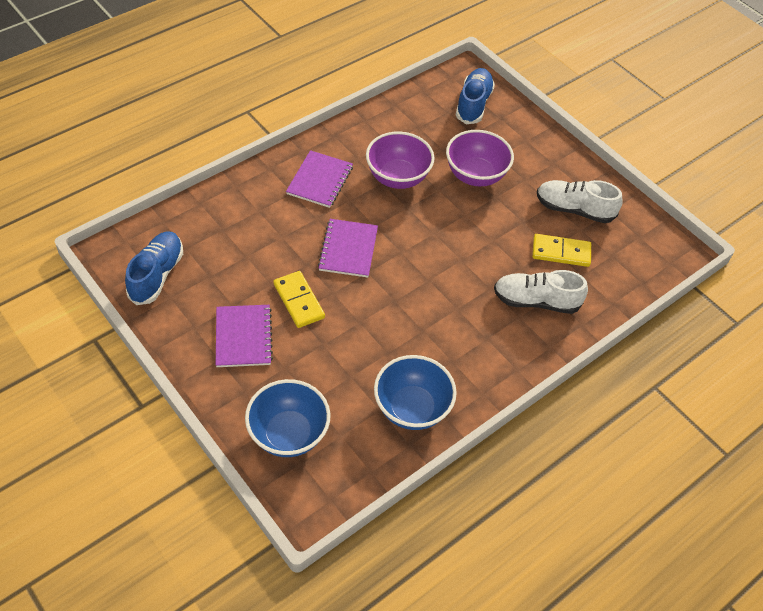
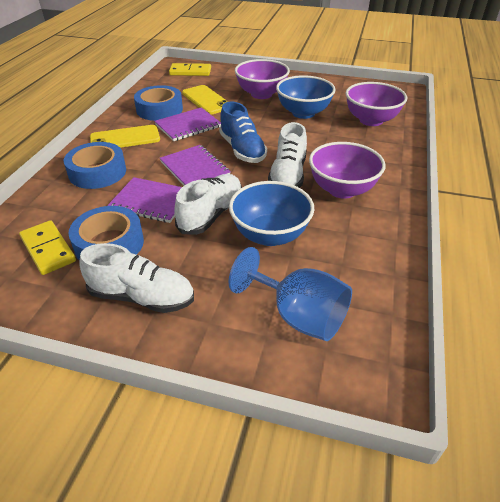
blue goblet: none = 0 -> [228,247,352,341] = 1
blue shoe: [125,232,183,305] [456,68,495,124] = 2 -> [219,101,267,163] = 1
blue tape: none = 0 -> [64,142,126,189] [69,206,144,261] [134,85,183,121] = 3
purple bowl: [366,131,435,189] [446,130,514,186] = 2 -> [235,59,290,99] [309,142,385,199] [346,82,407,126] = 3
white shoe: [494,270,588,314] [537,180,623,223] = 2 -> [79,243,194,313] [174,174,242,235] [268,122,307,188] = 3
yellow phone: none = 0 -> [90,125,160,148] [182,85,228,115] = 2

